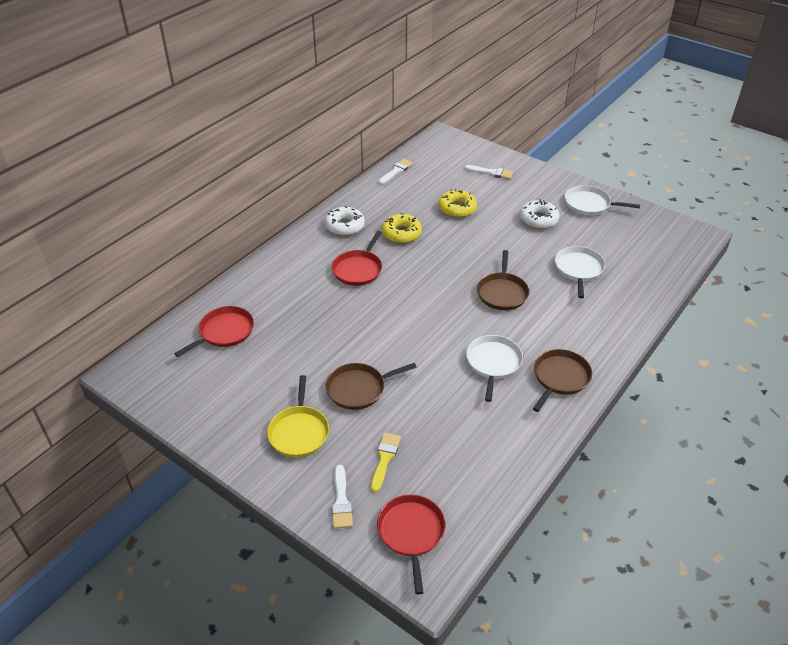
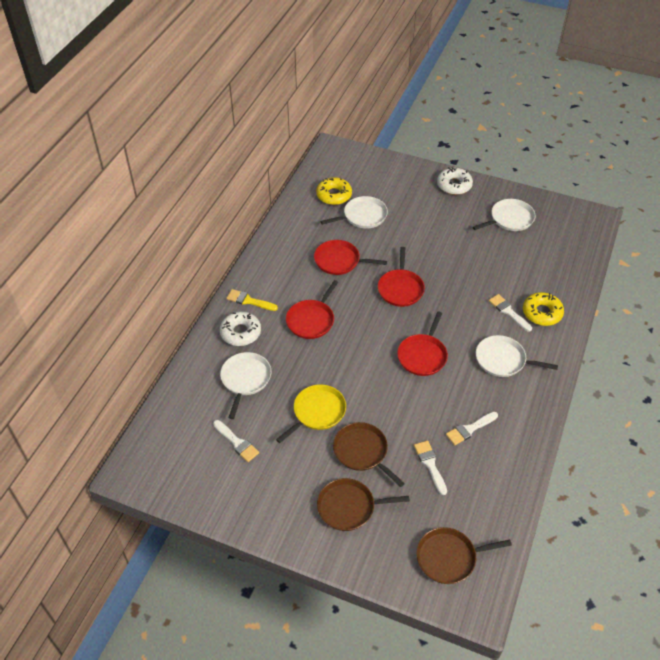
red pan: [174,306,254,357] [332,231,382,286] [377,495,445,595] = 3 -> [286,280,338,339] [314,240,387,275] [378,247,425,307] [397,312,448,376] = 4
white brush: [332,465,353,529] [378,159,413,185] [465,165,513,179] = 3 -> [213,420,259,462] [414,440,447,495] [446,412,498,445] [489,294,532,332] = 4
white pan: [466,335,523,402] [555,246,606,298] [565,185,640,215] = 3 -> [220,352,271,419] [321,196,388,229] [473,199,536,231] [476,335,558,377] = 4

